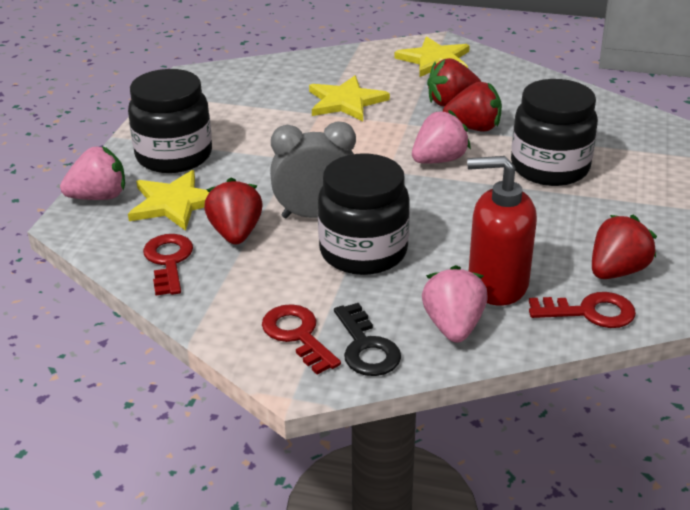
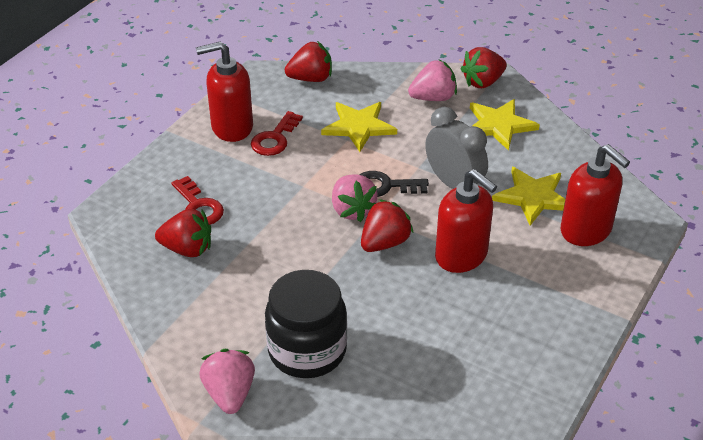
black jar: [128,69,212,173] [318,154,410,275] [511,79,598,186] = 3 -> [265,270,347,378] = 1
red key: [143,234,193,296] [262,304,341,375] [529,292,636,328] = 3 -> [171,176,224,225] [251,111,303,156] = 2
red soap dispenser: [467,156,537,306] = 1 -> [196,42,253,142] [435,169,497,273] [561,144,630,246] = 3

